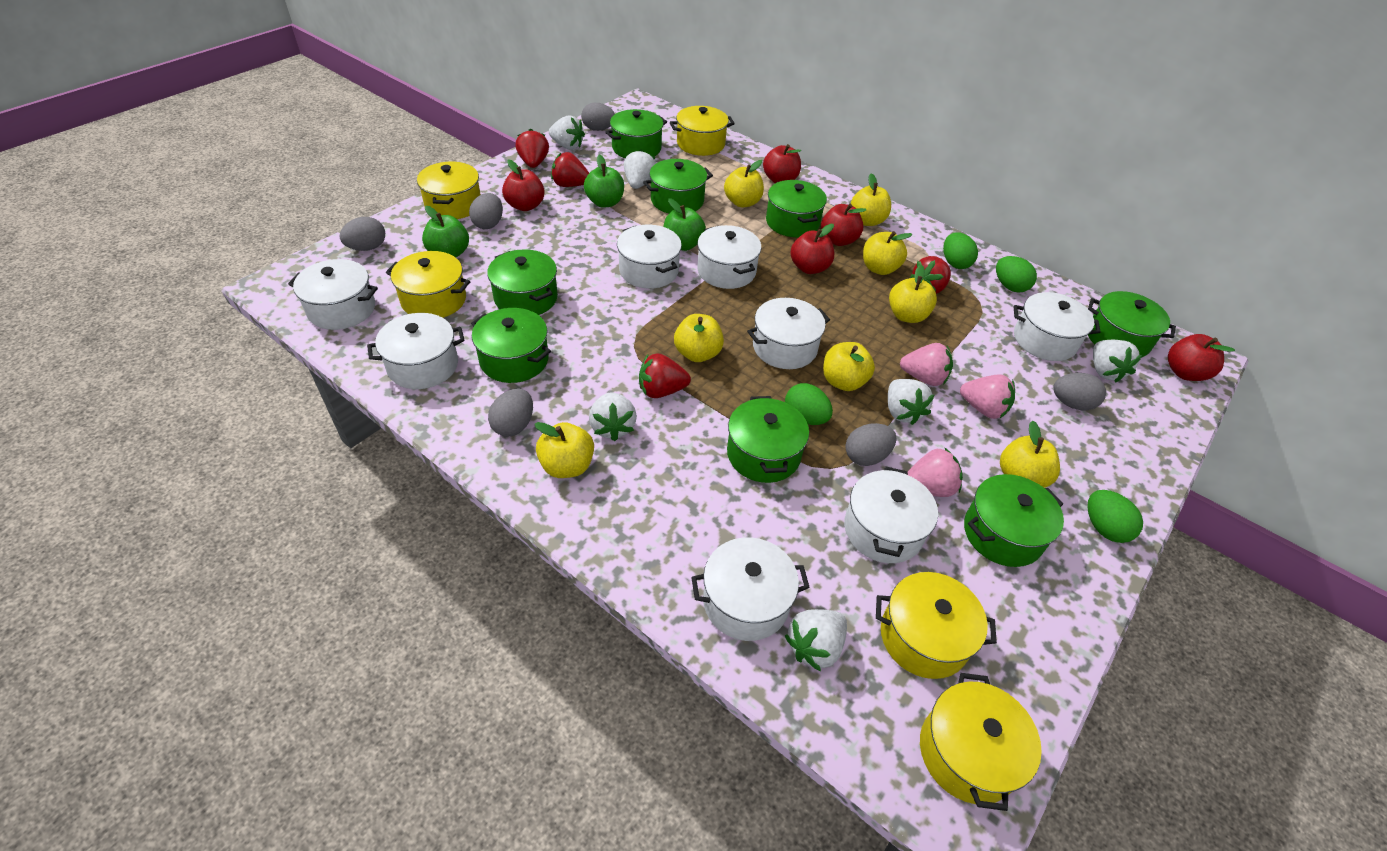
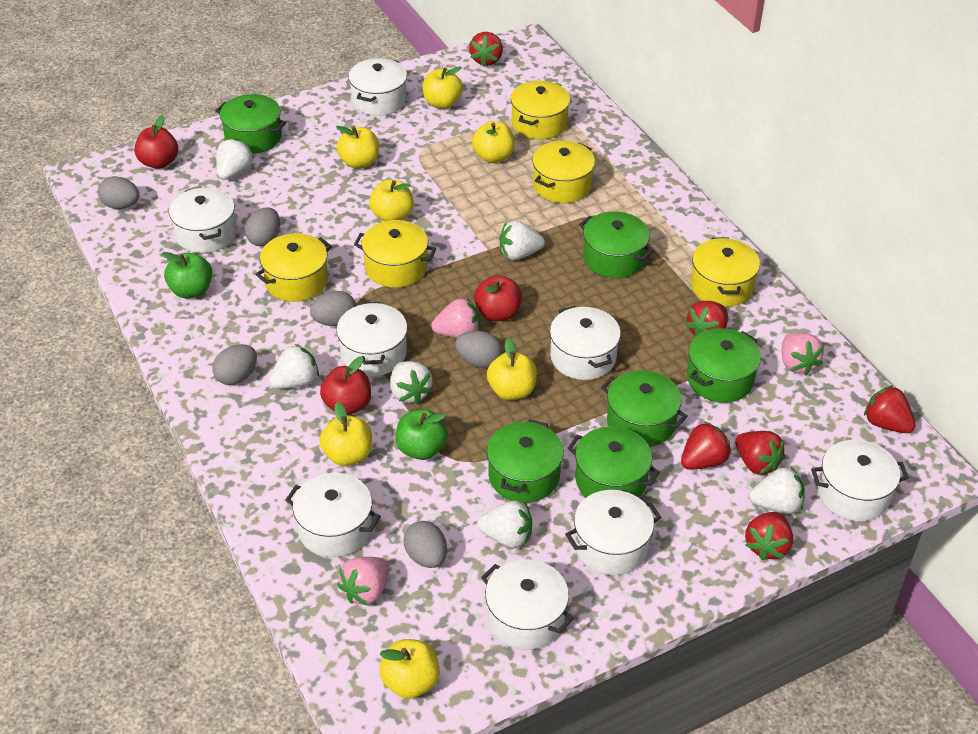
green apple: [422,206,469,257] [584,154,624,208] [663,198,706,251] = 3 -> [162,252,212,298] [395,409,448,460] = 2
green egg: [785,383,833,425] [943,232,978,269] [996,256,1037,293] [1087,490,1143,543] = 4 -> none = 0
green pot: [471,308,551,383] [487,249,558,315] [605,109,667,158] [643,159,713,214] [727,396,809,483] [766,180,827,237] [964,474,1064,567] [1088,291,1176,358] = 8 -> [216,94,286,154] [487,419,563,503] [568,426,660,498] [579,211,654,278] [601,370,688,447] [687,328,761,403] = 6
red apple: [502,159,545,211] [763,144,801,183] [791,224,834,274] [821,204,866,246] [1168,334,1235,381] = 5 -> [134,115,178,169] [320,356,371,415] [474,275,522,321] = 3
red strawberry: [516,129,549,168] [551,152,589,187] [639,353,691,398] [910,256,951,294] = 4 -> [469,32,503,67] [681,421,731,470] [685,301,728,337] [735,431,785,475] [745,512,793,560] [864,385,915,433] = 6
yellow apple: [534,422,594,478] [674,314,724,362] [724,160,764,207] [823,342,875,391] [851,173,891,226] [863,231,912,275] [889,265,937,323] [1000,420,1060,488] = 8 -> [320,401,372,466] [336,126,379,169] [369,180,414,221] [379,639,440,699] [423,67,463,109] [472,121,514,163] [487,338,537,400] = 7

